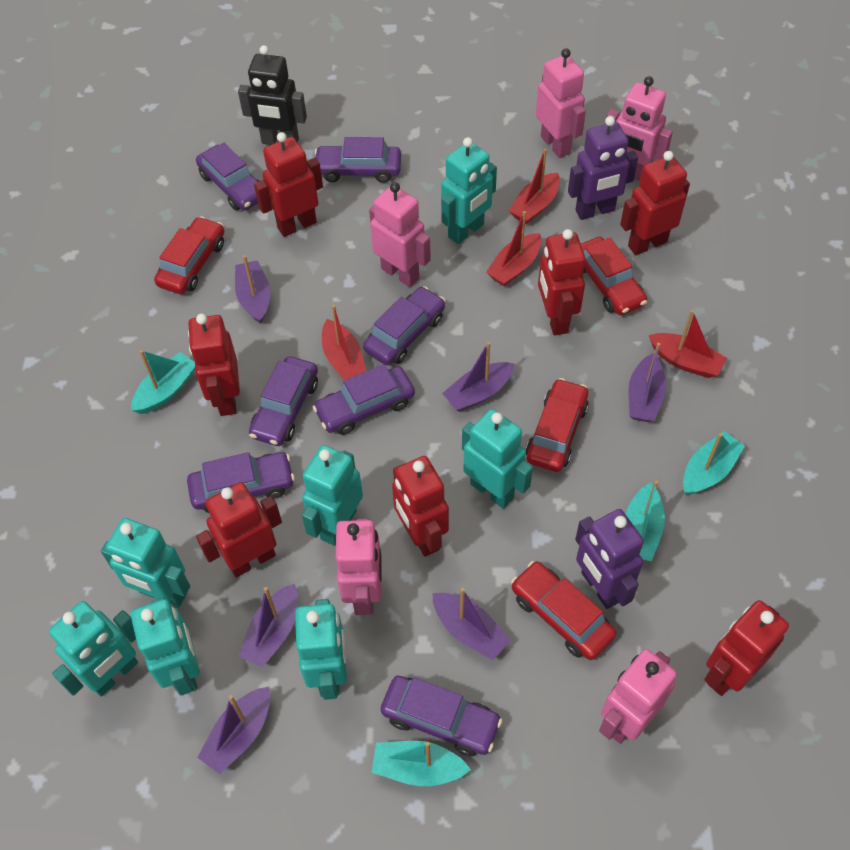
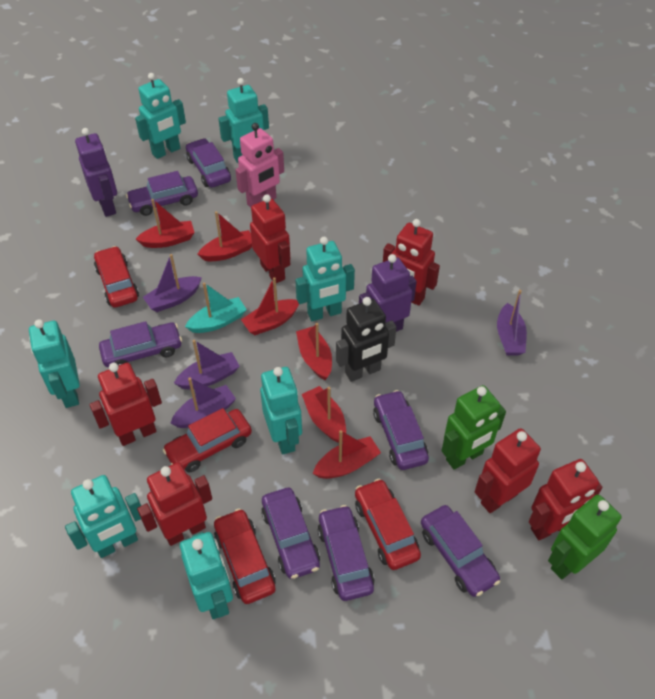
green robot: none = 0 -> [441,385,506,470] [548,495,622,580] = 2
pink robot: [336,519,382,615] [369,182,431,287] [536,48,586,158] [599,649,677,744] [605,76,673,181] = 5 -> [236,123,284,208] = 1
purple boat: [197,687,270,774] [235,255,271,324] [238,584,298,668] [432,588,511,660] [442,342,515,412] [628,343,666,422] = 6 -> [143,254,202,312] [170,377,236,428] [174,340,240,389] [497,290,527,355] = 4
red boat: [322,305,366,381] [486,211,542,286] [509,149,560,224] [649,310,727,378] = 4 -> [136,199,195,248] [198,211,252,261] [241,277,299,335] [296,323,332,380] [302,386,346,443] [313,430,381,479] = 6
red robot: [188,314,240,416] [196,482,282,578] [254,132,323,237] [392,456,449,557] [538,229,585,335] [620,151,690,255] [704,600,789,696] = 7 -> [90,363,162,446] [137,462,212,546] [250,194,290,283] [383,219,440,306] [475,428,541,513] [529,459,602,540] = 6
turquoise boat: [131,350,195,414] [372,741,471,786] [626,481,665,561] [683,431,745,495] = 4 -> [185,283,247,333] = 1

